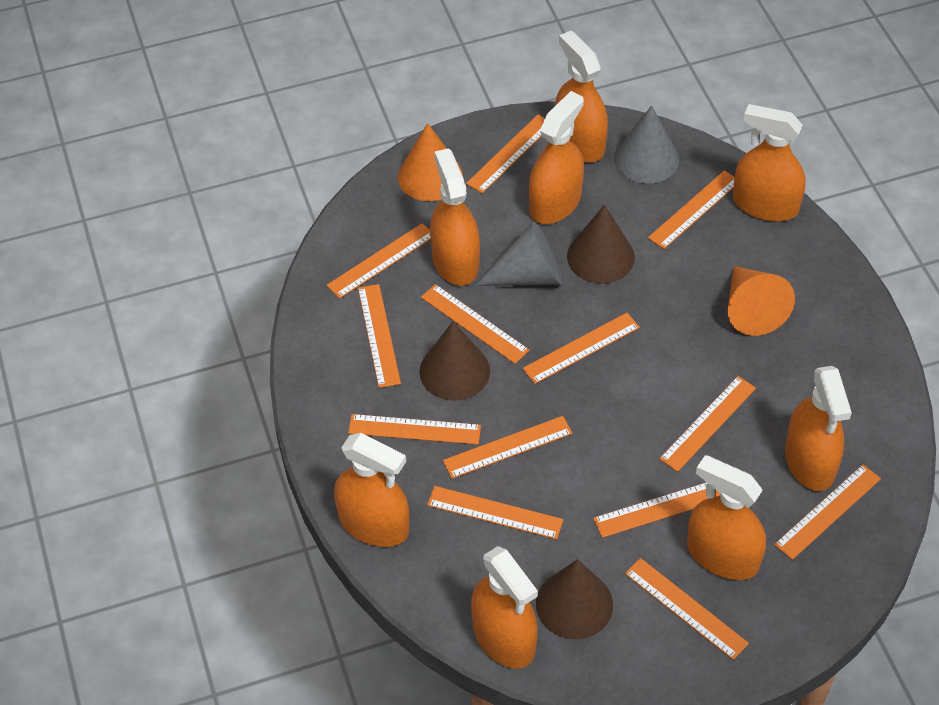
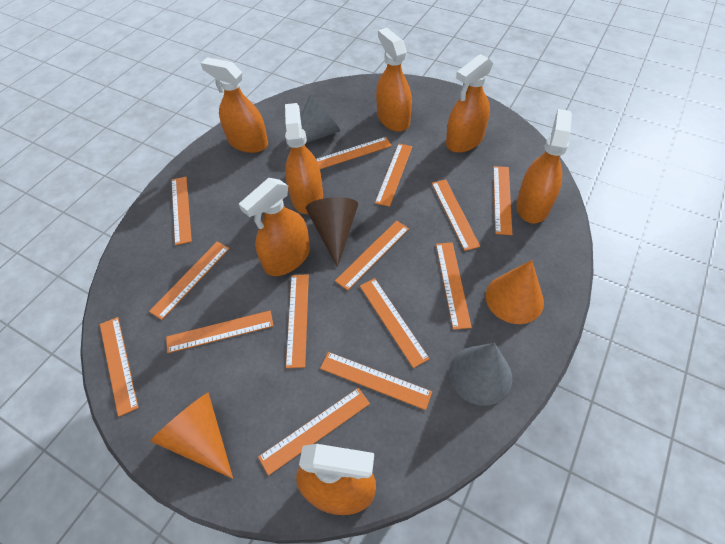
brown cone: [419,321,490,401] [536,559,613,639] [567,205,635,284] = 3 -> [306,197,358,267] = 1
orange ruler: [327,223,431,299] [348,414,481,445] [358,284,401,388] [421,284,529,364] [427,486,563,539] [443,416,573,479] [466,115,545,193] [522,313,640,384] [593,482,720,538] [625,558,749,660] [648,170,735,249] [659,376,756,472] [774,464,881,560] = 13 -> [100,317,139,417] [149,242,230,320] [166,311,274,353] [172,177,192,245] [258,388,370,476] [286,274,309,368] [316,137,392,169] [320,352,432,410] [335,221,409,290] [360,278,430,368] [375,144,412,207] [432,180,480,251] [436,242,472,330] [493,166,513,235] = 14
orange spray bottle: [334,433,409,547] [430,148,480,286] [471,546,538,669] [529,91,584,224] [555,31,608,162] [687,455,766,580] [733,104,806,221] [785,366,852,491] = 8 -> [201,57,268,153] [239,178,310,276] [285,103,323,214] [296,444,376,515] [376,28,412,132] [446,54,493,153] [516,109,572,224] = 7

